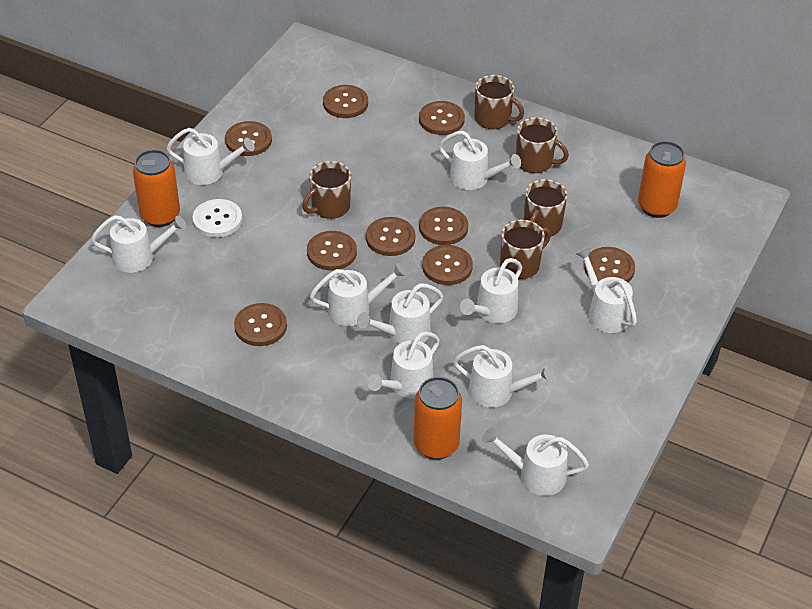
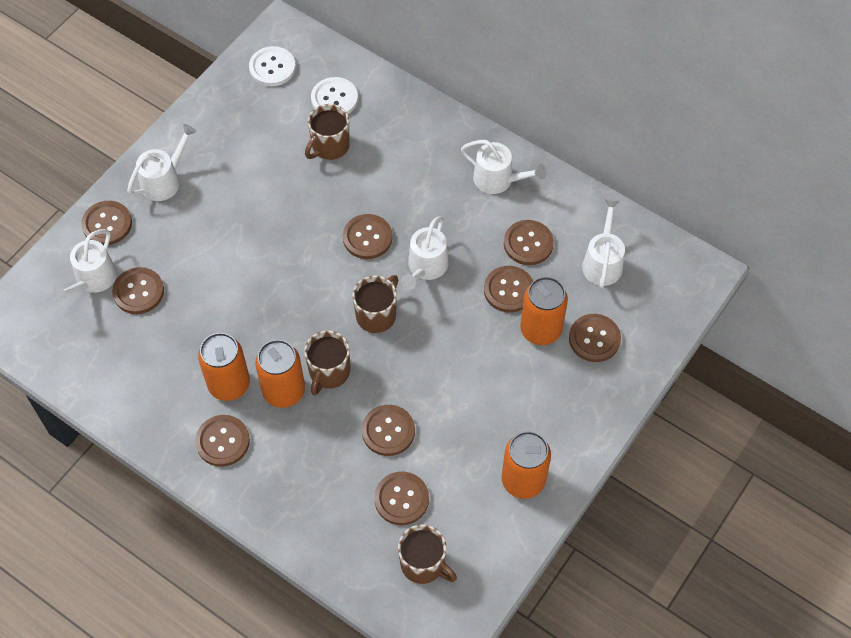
brown mug: [302,161,351,219] [475,75,524,129] [500,220,551,279] [516,117,569,173] [524,179,567,236] = 5 -> [304,331,350,396] [305,104,350,160] [352,275,398,333] [398,524,457,584] = 4
orange can: [133,150,180,227] [414,377,462,460] [638,141,686,218] = 3 -> [198,333,250,401] [255,340,305,408] [502,431,551,499] [520,277,568,345] = 4
white button: [193,199,242,237] = 1 -> [249,46,296,86] [311,77,358,114] = 2
white watering can: [91,215,187,273] [166,128,255,185] [310,263,407,326] [357,283,443,344] [367,331,440,399] [439,131,521,190] [453,345,554,408] [460,258,522,323] [482,427,589,496] [576,248,637,333] = 10 -> [52,229,117,302] [127,124,197,201] [401,216,449,289] [461,140,546,194] [582,199,625,288] = 5

